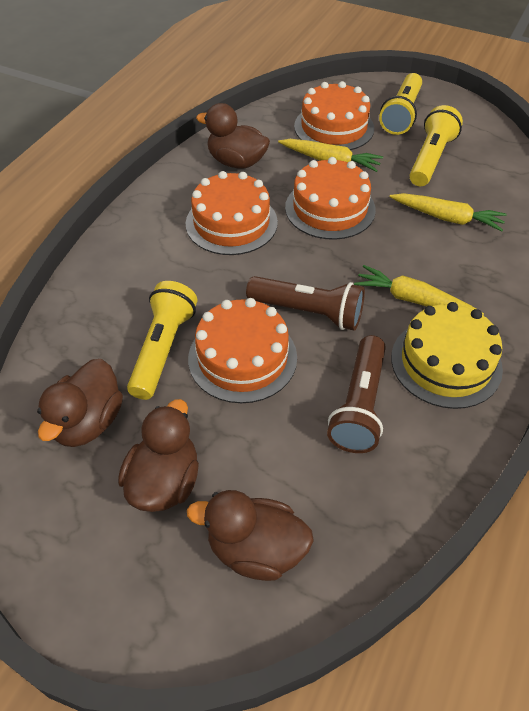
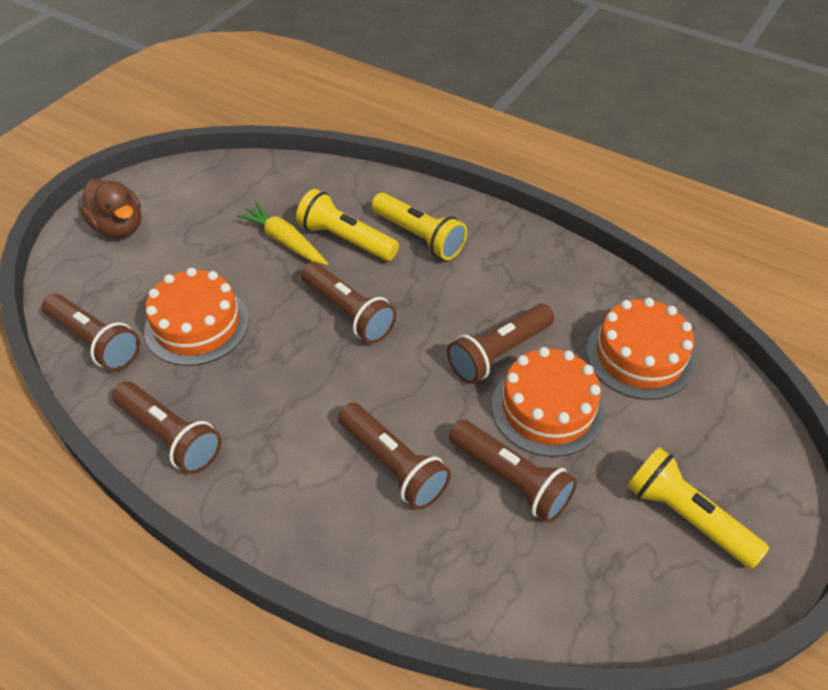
brown duck: [37,359,123,447] [118,399,199,512] [187,490,314,581] [196,103,270,169] = 4 -> [80,179,142,238] = 1
brown flashlight: [246,276,365,331] [327,335,386,453] = 2 -> [42,294,140,371] [112,382,222,474] [301,262,397,344] [338,403,451,510] [447,304,554,384] [449,420,577,523] = 6
orange cake: [186,171,278,255] [188,298,297,403] [285,157,376,240] [294,81,374,150] = 4 -> [144,268,249,366] [492,347,604,457] [586,298,695,400] = 3
yellow cake: [391,302,503,409] = 1 -> none = 0
yellow carrot: [278,139,383,172] [354,265,484,315] [390,193,507,232] = 3 -> [236,202,328,265] = 1

